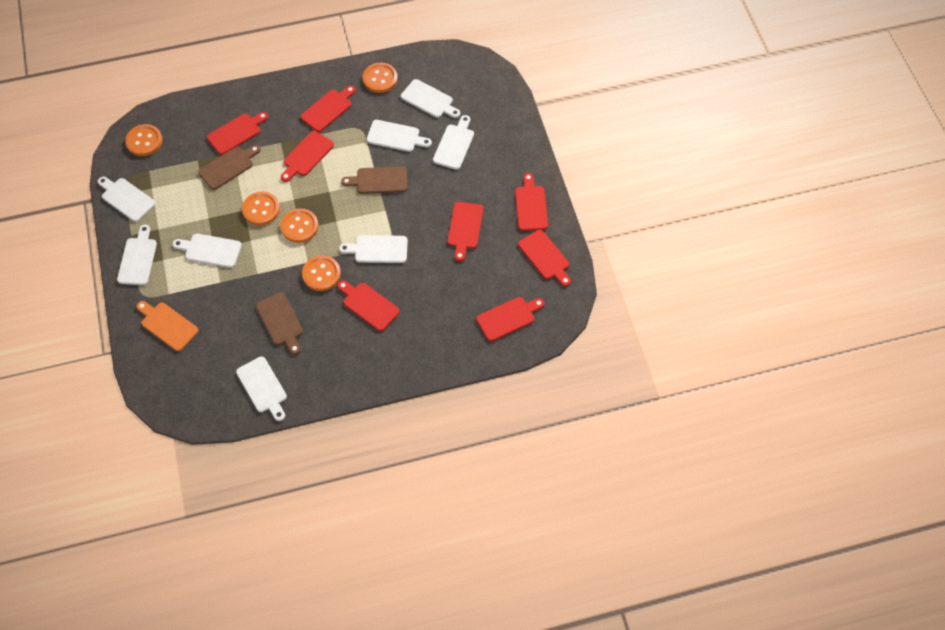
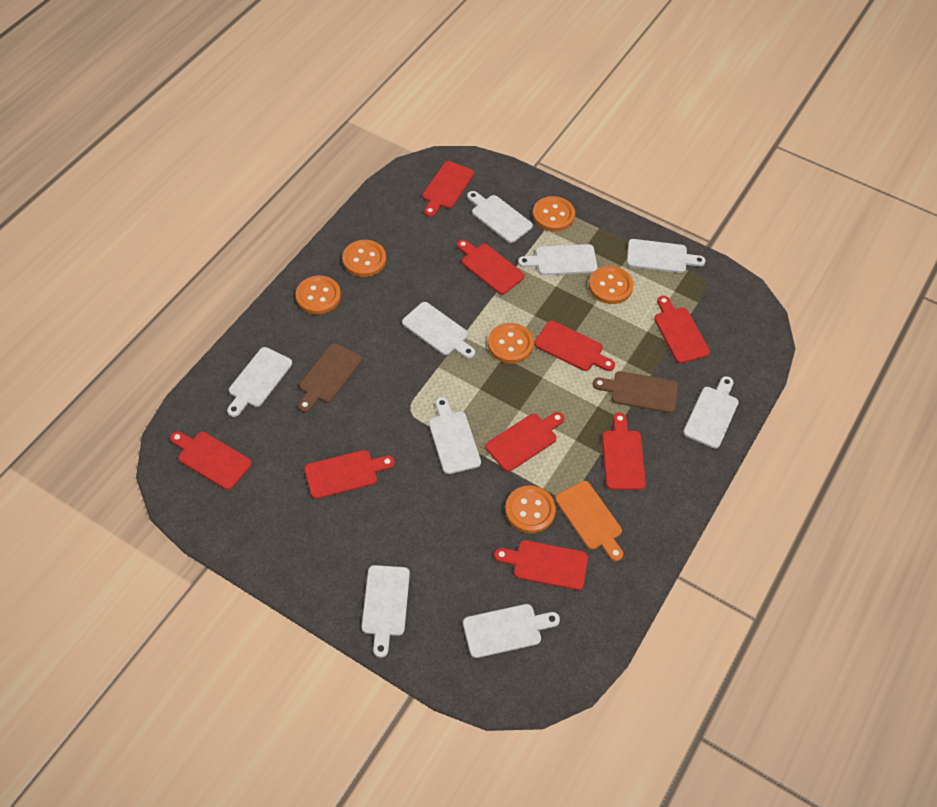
brown cutting board: [198,145,260,190] [256,292,303,355] [341,166,407,194] = 3 -> [298,343,362,412] [593,371,678,413] = 2
orange button: [125,124,163,156] [242,192,280,225] [281,208,318,243] [302,255,341,291] [363,63,398,93] = 5 -> [295,275,341,314] [342,240,386,277] [488,323,534,363] [505,486,556,533] [533,196,575,232] [589,266,633,304] = 6
red cutting board: [207,112,268,155] [281,131,334,182] [300,85,356,132] [337,280,400,331] [447,202,483,262] [476,297,544,342] [515,173,548,231] [518,230,571,287] = 8 -> [170,431,252,490] [305,450,395,499] [422,161,474,217] [457,239,525,295] [485,412,565,472] [494,540,588,590] [534,321,615,371] [602,413,646,490] [654,296,710,363] = 9
white cutting board: [98,177,156,222] [117,225,157,285] [172,233,242,268] [236,356,287,421] [339,235,408,263] [366,120,432,152] [401,79,460,118] [433,115,474,170] = 8 -> [227,347,292,417] [362,565,410,658] [402,302,475,359] [429,397,481,474] [463,604,560,658] [467,191,533,243] [518,244,597,275] [627,239,706,273] [683,376,738,448] = 9

